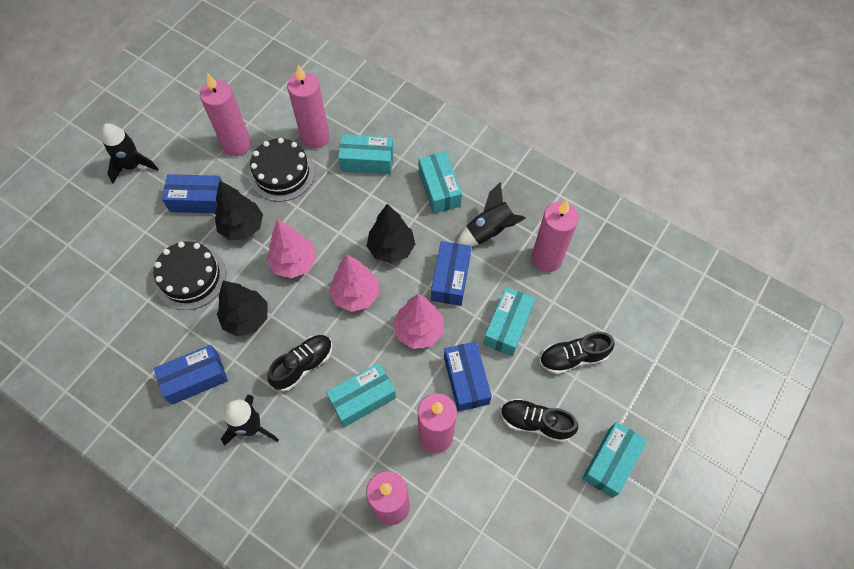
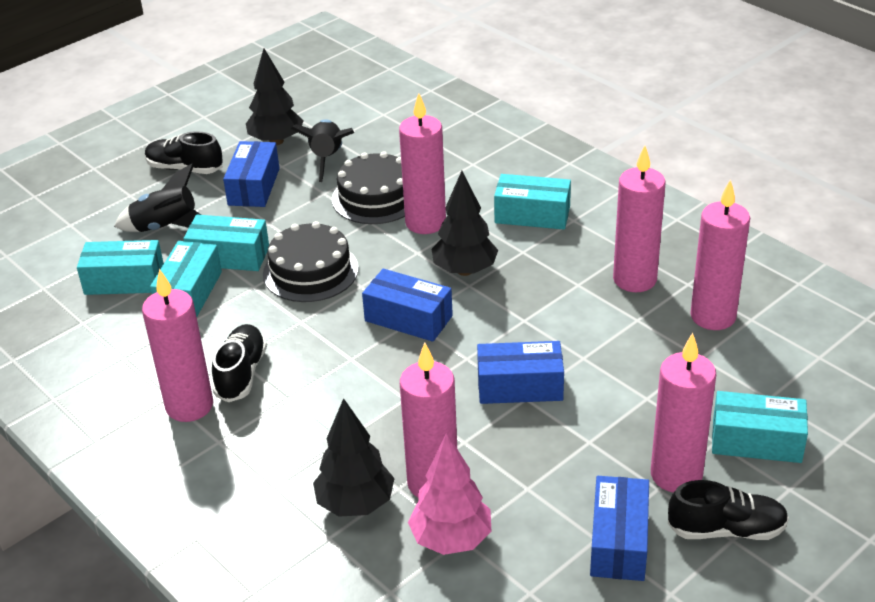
black rocket: [101,123,158,183] [221,395,279,446] [457,182,526,247] = 3 -> [114,163,201,232] [291,120,354,182] = 2
pink candle: [200,73,251,156] [287,65,330,148] [366,471,410,525] [417,393,457,453] [531,200,579,272] = 5 -> [142,269,213,422] [399,93,446,234] [400,343,457,498] [613,146,666,292] [651,333,716,493] [690,179,750,330] = 6
pink tree: [267,220,316,278] [329,255,379,312] [393,294,444,349] = 3 -> [408,433,491,555] = 1

